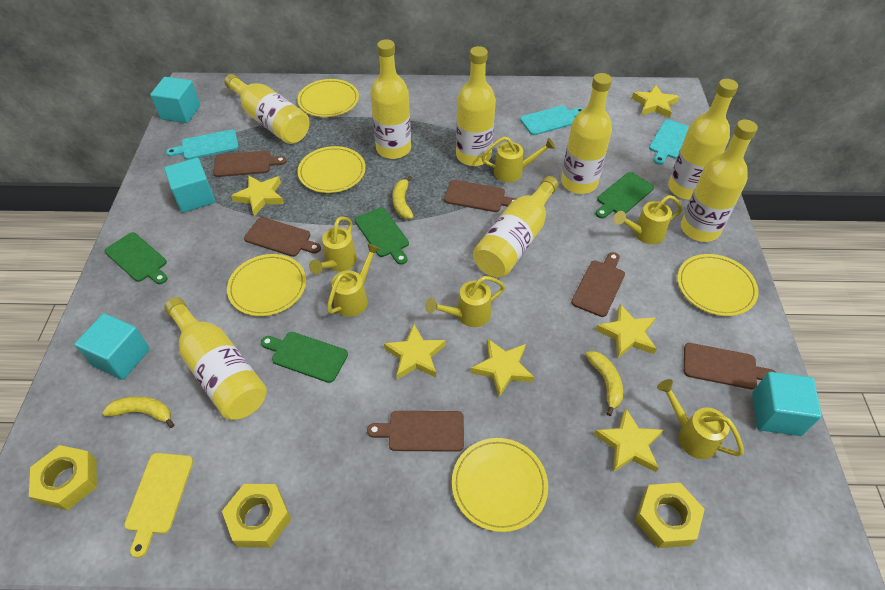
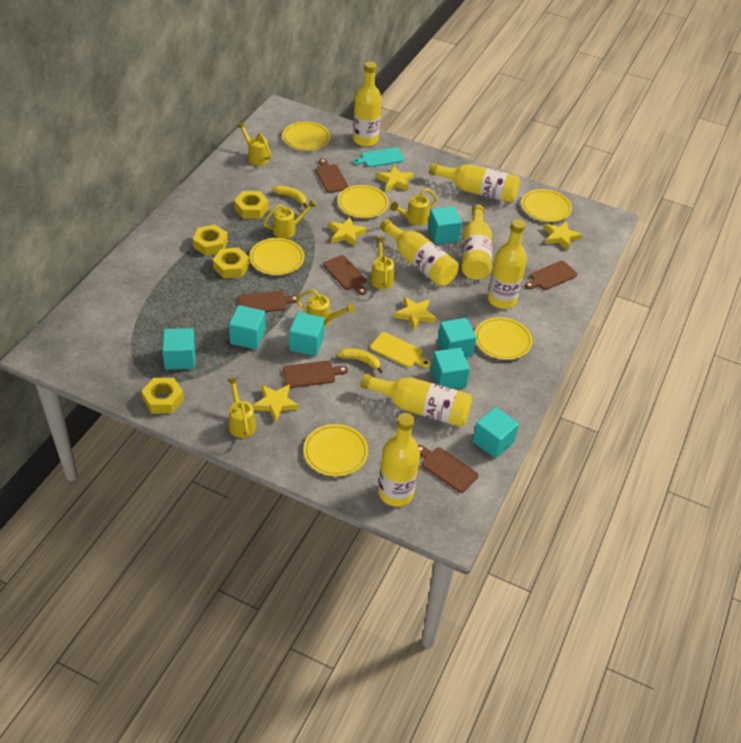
green cutting board: [105,232,167,284] [261,332,348,383] [355,207,409,265] [596,172,654,218] = 4 -> none = 0
turquoise cube: [74,313,150,380] [150,77,200,123] [164,158,215,213] [752,372,822,436] = 4 -> [162,328,195,370] [229,305,266,349] [289,312,325,356] [428,206,462,244] [431,348,470,389] [437,318,477,357] [472,407,519,458] = 7
turquoise cutting board: [166,130,239,160] [520,106,583,135] [649,119,689,165] = 3 -> [352,147,405,167] = 1
yellow banana: [102,396,174,428] [392,176,414,219] [585,351,623,416] = 3 -> [272,186,307,208] [337,348,383,373] = 2
yellow bottle: [164,297,267,420] [224,74,310,144] [370,39,411,159] [456,46,496,166] [473,176,559,277] [561,73,612,194] [668,79,738,200] [681,119,758,242] = 8 -> [353,61,382,147] [360,374,472,427] [378,413,420,507] [380,219,459,286] [429,163,520,203] [462,204,492,280] [488,219,527,309] = 7
yellow nut: [29,445,97,510] [222,484,291,548] [635,483,705,548] = 3 -> [141,378,184,414] [193,224,228,256] [213,247,250,279] [234,191,269,219] = 4
yellow plate: [227,254,306,316] [297,79,359,117] [298,146,366,193] [452,438,548,532] [677,254,758,316] = 5 -> [249,238,304,275] [282,122,330,151] [303,424,368,476] [338,185,389,218] [475,317,532,360] [521,189,572,222] = 6
yellow star: [231,175,284,216] [384,324,446,380] [471,339,535,397] [594,408,663,472] [596,304,657,359] [632,84,679,118] = 6 -> [252,384,299,423] [328,217,367,247] [376,165,413,191] [394,297,436,331] [544,221,582,250] = 5

